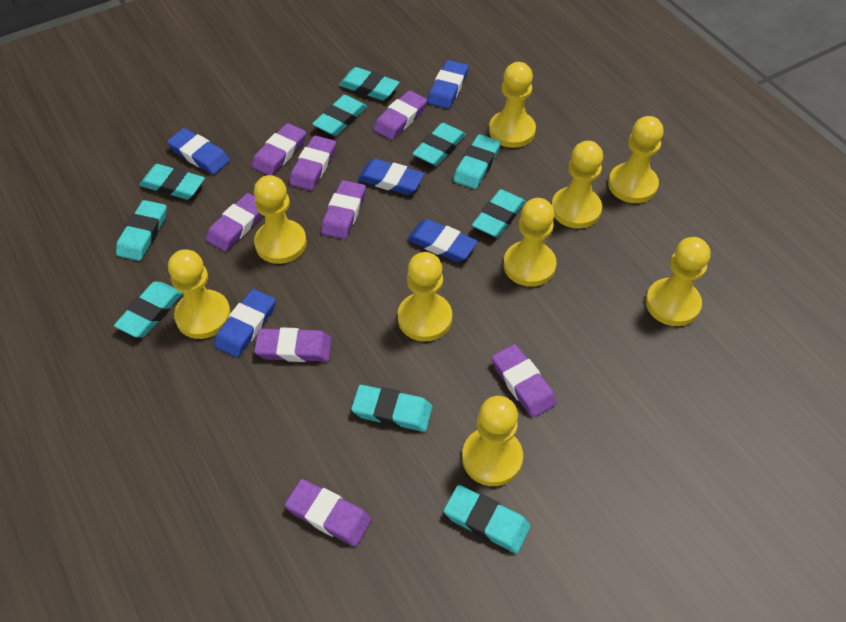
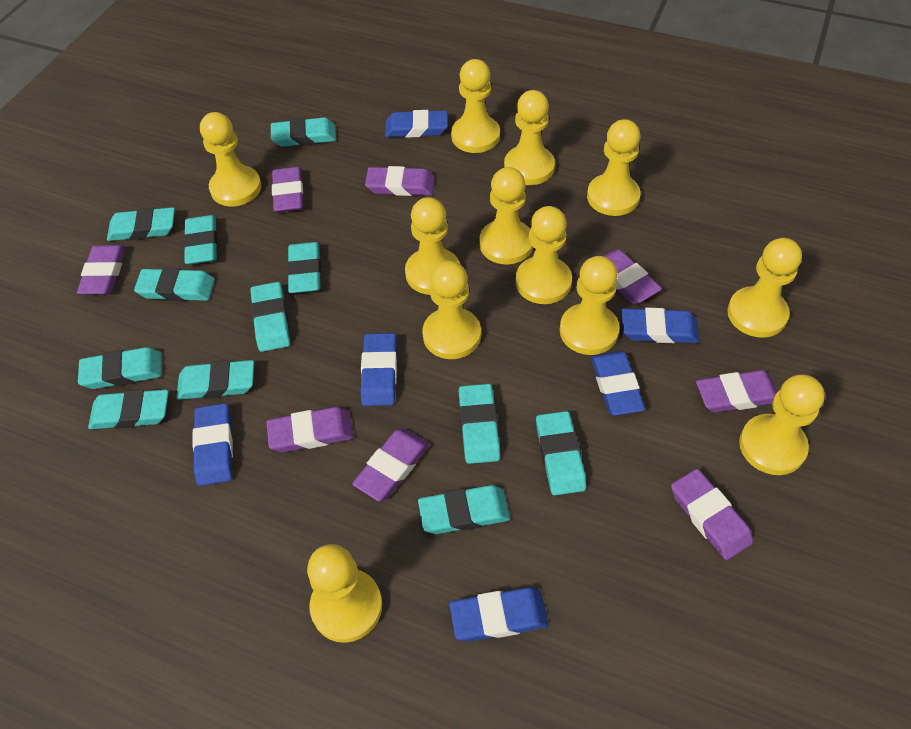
blue eraser: [167,128,230,174] [214,289,276,357] [358,159,424,195] [407,219,478,262] [427,60,469,109] = 5 -> [192,403,233,486] [360,333,397,406] [385,110,448,138] [449,587,549,642] [591,351,645,415] [622,308,699,343] = 6
turquoise eraser: [114,282,183,337] [116,200,167,261] [140,164,205,200] [312,95,367,136] [339,67,400,101] [351,385,433,432] [412,123,466,166] [444,485,531,553] [453,134,501,189] [472,189,525,237] = 10 -> [78,347,162,389] [88,390,169,429] [107,207,175,241] [134,268,215,301] [176,360,254,400] [183,215,217,265] [251,282,290,352] [271,118,336,147] [287,242,321,293] [418,485,510,534] [459,384,500,464] [536,411,586,495] = 12
yellow pawn: [168,249,231,339] [254,175,307,264] [398,252,452,341] [462,396,523,486] [489,62,536,148] [503,198,557,287] [551,141,603,229] [608,116,664,203] [646,237,710,326] = 9 -> [200,112,261,206] [307,544,382,643] [405,197,460,295] [422,261,481,359] [451,59,500,153] [479,167,533,264] [504,90,555,185] [515,206,572,304] [560,256,620,355] [587,119,641,216] [727,238,802,338] [739,374,825,475] = 12

